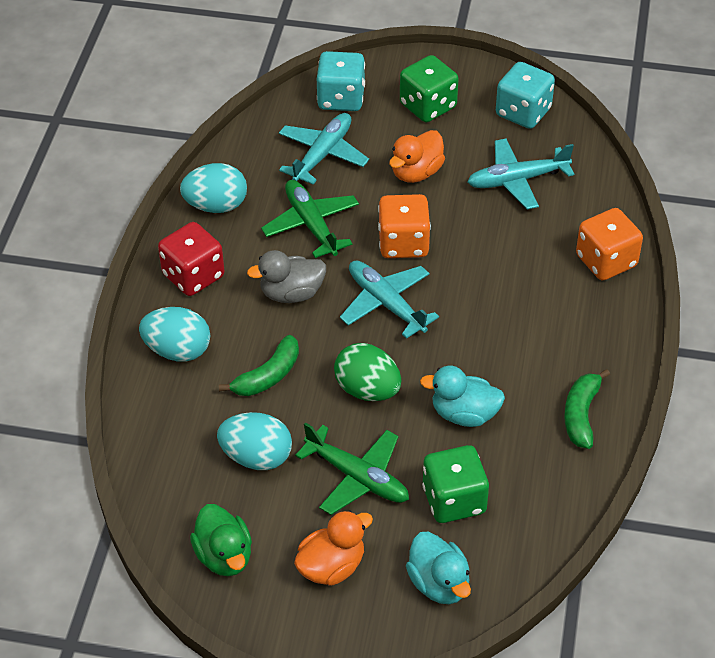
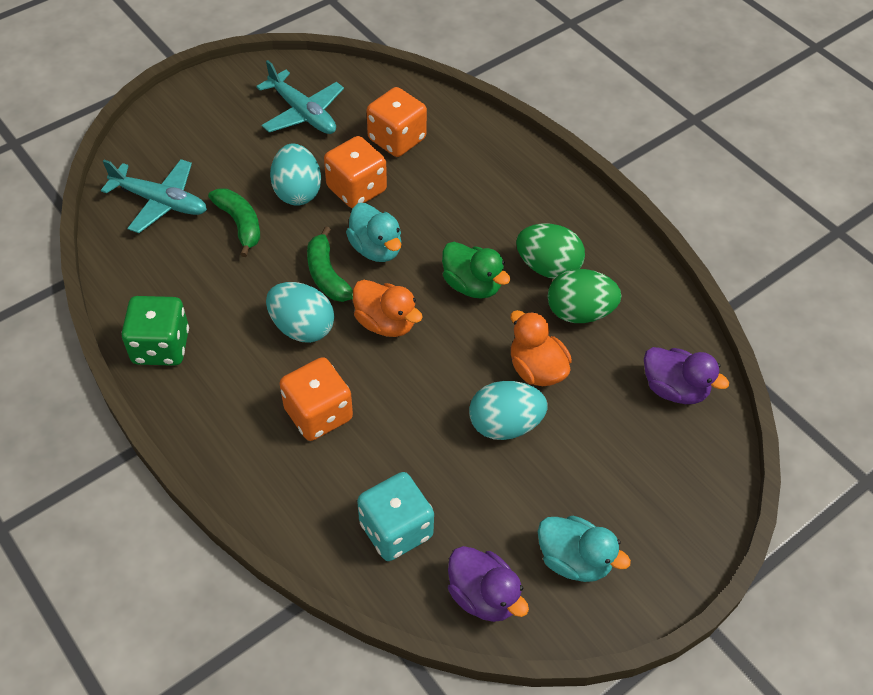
green dice: [400,55,459,122] [422,445,489,523] = 2 -> [121,296,189,366] = 1
green egg: [334,343,401,401] = 1 -> [516,223,585,279] [547,269,621,323] = 2
green plane: [261,180,359,258] [295,422,409,515] = 2 -> none = 0
grey duck: [247,250,326,303] = 1 -> none = 0
orange dice: [378,194,431,258] [576,208,643,281] = 2 -> [279,357,353,441] [324,136,387,208] [367,87,427,157] = 3
purple duck: none = 0 -> [448,546,529,622] [644,347,729,404] = 2
red dice: [158,222,224,296] = 1 -> none = 0
turquoise dice: [317,51,365,111] [496,62,555,129] = 2 -> [357,472,434,561] = 1
turquoise plane: [279,113,369,185] [340,261,439,339] [467,139,574,209] = 3 -> [101,159,207,233] [256,60,344,134] = 2

